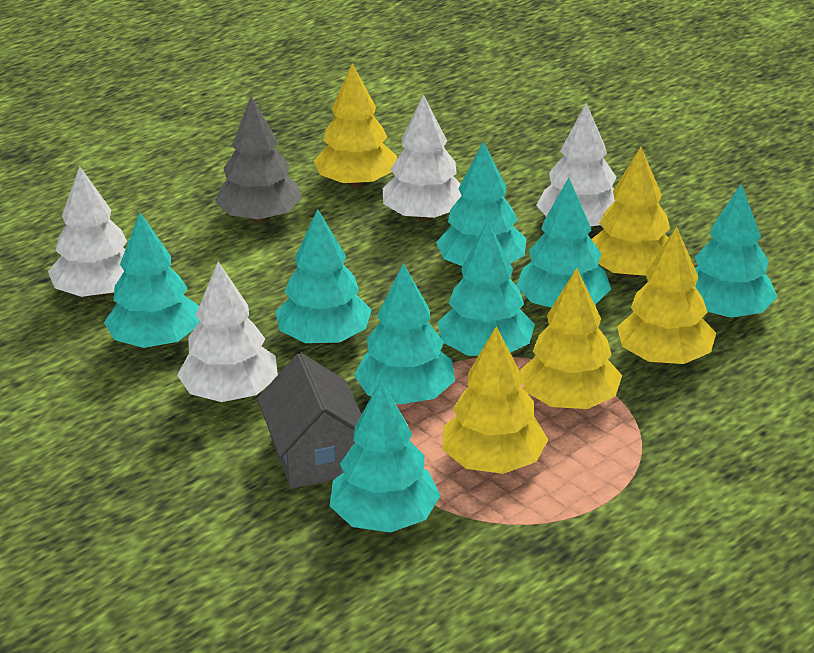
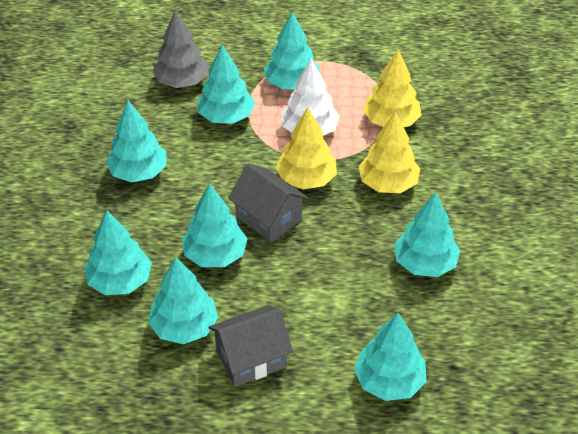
grey house: [257,353,362,489] = 1 -> [208,305,293,387] [228,163,309,243] = 2
white tree: [48,166,127,298] [177,262,278,402] [383,94,462,221] [536,103,616,227] = 4 -> [281,58,340,136] = 1
yellow tree: [313,64,397,188] [442,326,548,474] [520,268,622,409] [591,147,670,278] [617,226,716,364] = 5 -> [276,107,337,189] [358,111,420,193] [363,49,421,127] = 3

